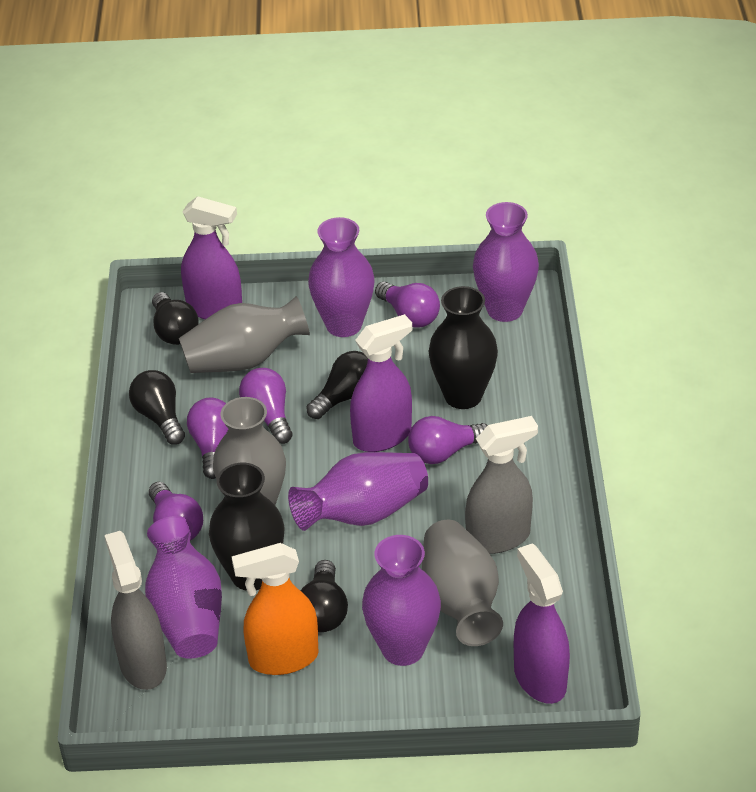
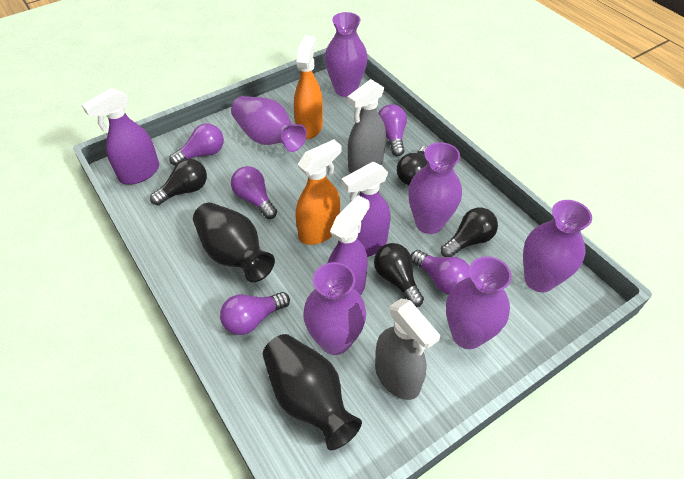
grey vase: [179,296,310,373] [213,397,286,505] [422,520,503,646] = 3 -> none = 0
orange spray bottle: [232,543,318,675] = 1 -> [294,35,323,139] [296,139,341,245] = 2
purple vase: [145,516,222,659] [288,452,428,531] [308,217,375,337] [362,535,441,666] [473,202,539,322] = 5 -> [231,96,307,152] [303,262,366,355] [325,12,368,97] [408,142,462,234] [446,256,512,349] [523,200,592,292] = 6

